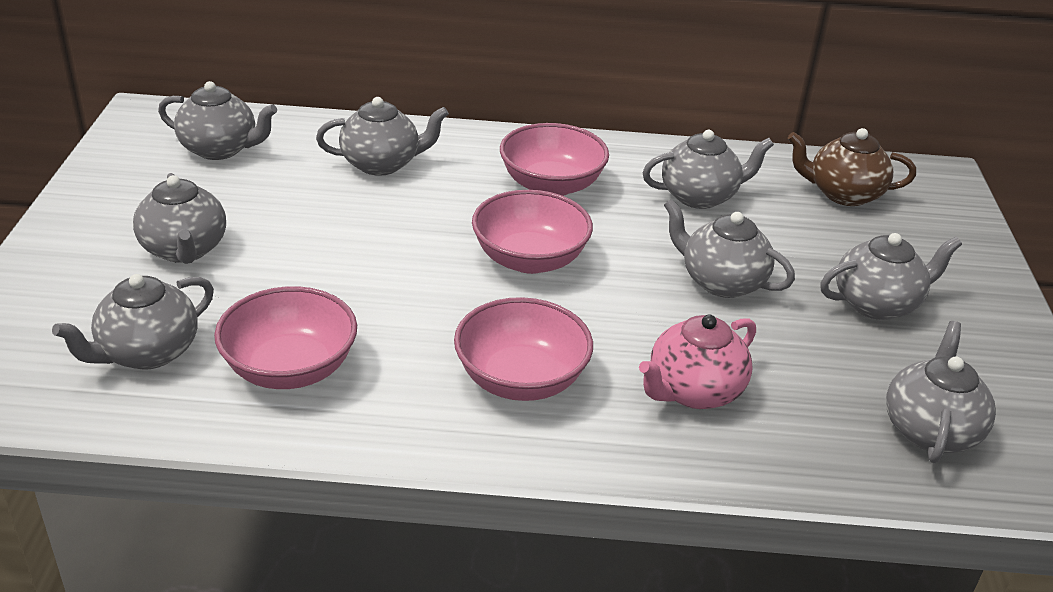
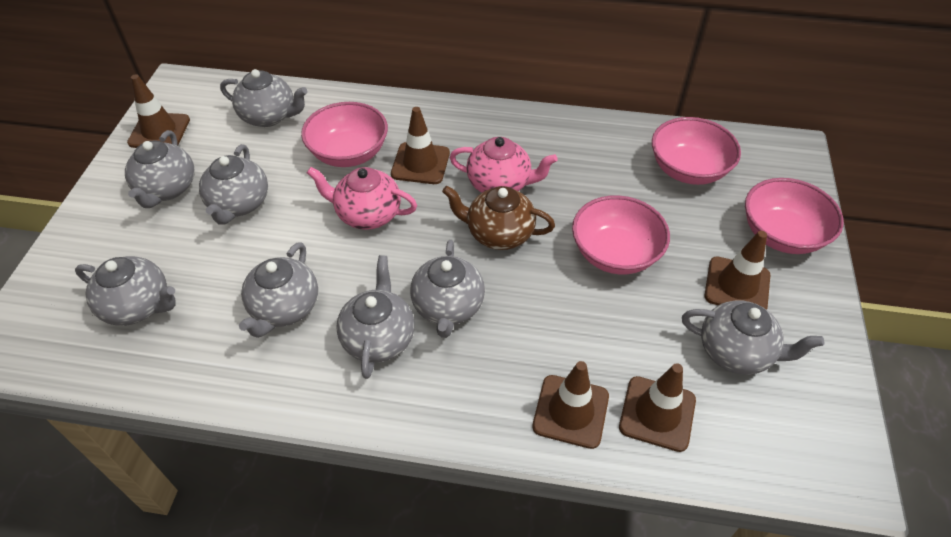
brown traffic cone: none = 0 -> [127,74,190,148] [391,107,450,184] [532,361,609,449] [619,363,696,452] [704,231,770,310] = 5
pink teapot: [639,314,756,409] = 1 -> [307,167,417,230] [450,137,558,193] = 2

